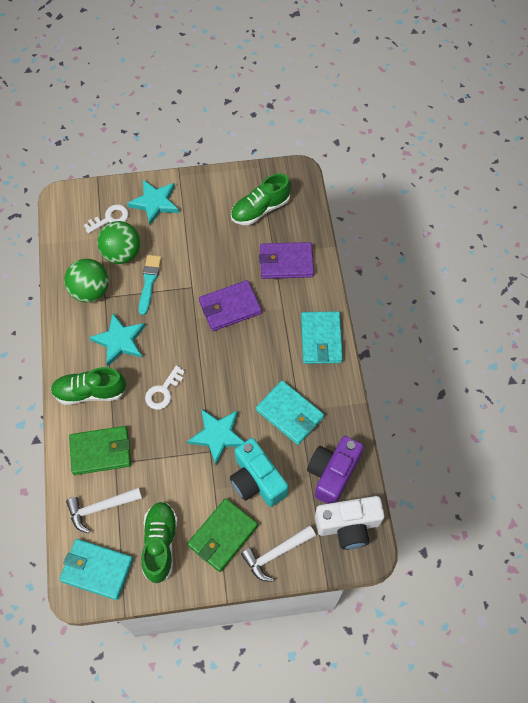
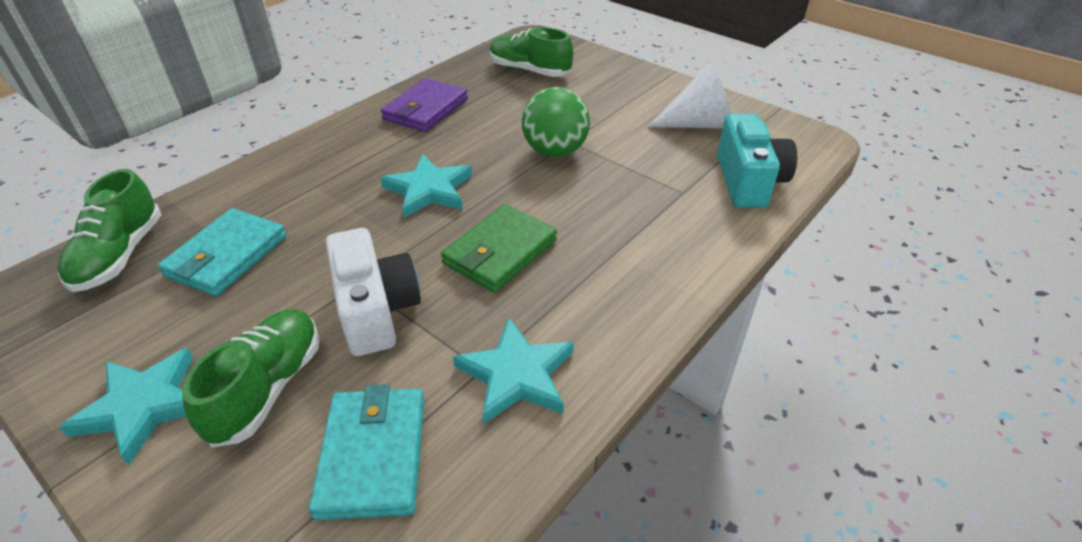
green ball: [64,259,109,302] [97,221,141,264] = 2 -> [522,87,590,157] = 1
green wallet: [69,426,131,475] [187,498,258,572] = 2 -> [441,204,557,293] = 1
purple camera: [307,436,364,504] = 1 -> none = 0
purple wallet: [199,280,262,331] [259,242,314,279] = 2 -> [381,78,468,132] = 1
turquoise brush: [139,255,161,315] = 1 -> none = 0
turquoise wallet: [59,539,133,600] [256,380,324,445] [301,311,343,364] = 3 -> [158,208,286,296] [309,384,425,520] = 2
white cone: none = 0 -> [648,63,732,128] = 1
white hammer: [66,488,142,533] [241,525,316,582] = 2 -> none = 0
white key: [84,204,129,234] [145,365,185,409] = 2 -> none = 0

